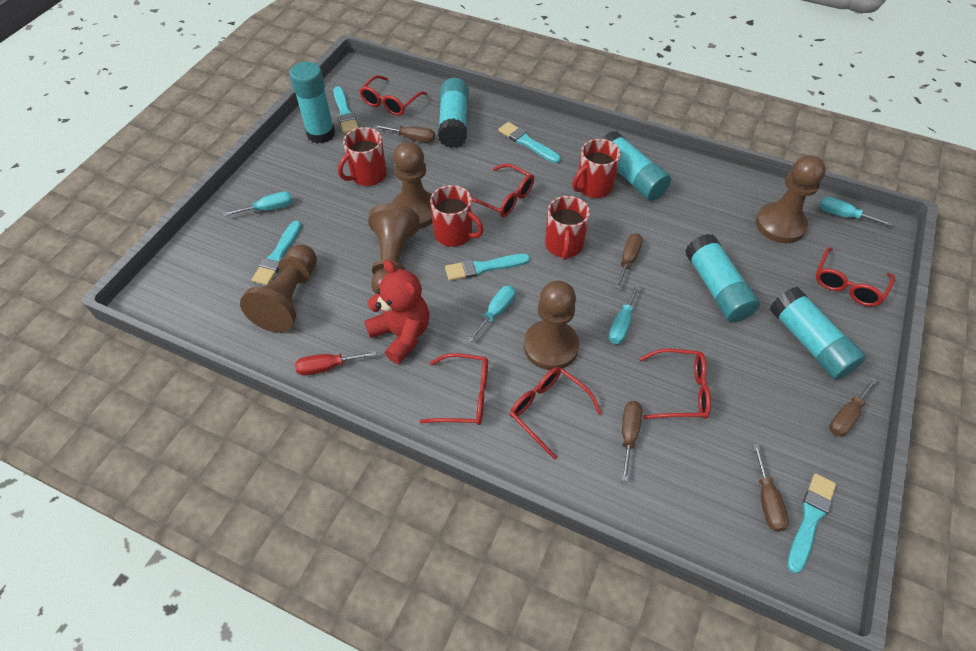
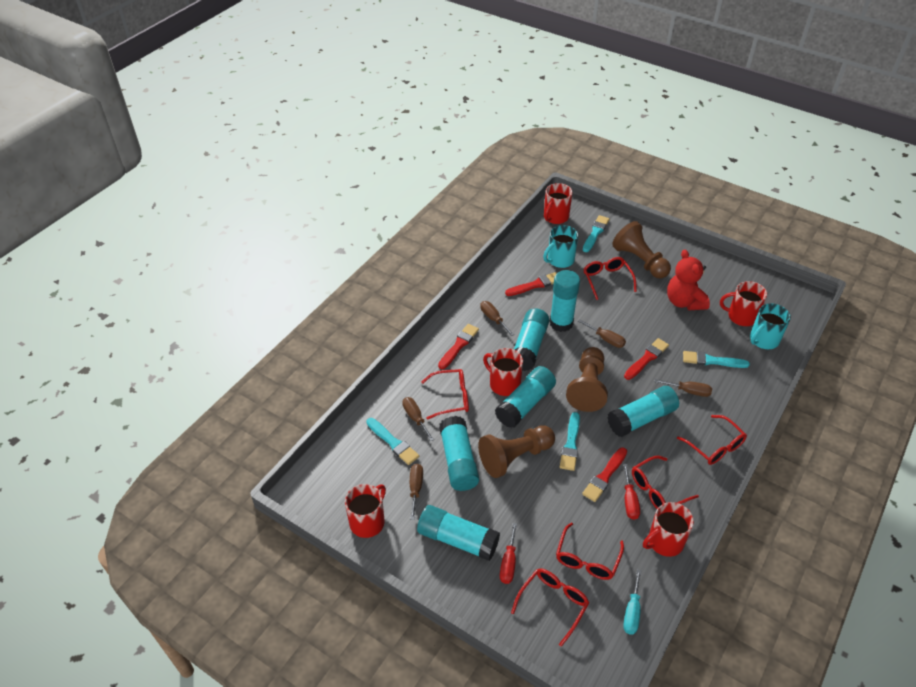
brown pawn: [240,245,317,333] [368,203,420,294] [392,142,433,229] [524,281,579,370] [756,155,826,243] = 5 -> [478,425,555,478] [566,347,608,412] [612,221,671,278] = 3
red brush: none = 0 -> [438,324,479,369] [505,272,557,296] [582,447,627,502] [624,338,669,380] = 4
red mug: [338,127,387,186] [430,185,484,247] [545,196,590,260] [572,139,621,198] = 4 -> [345,484,386,538] [483,348,523,396] [544,183,573,224] [643,502,694,557] [720,281,767,326] = 5
red screwdriver: [295,351,376,376] = 1 -> [500,523,517,584] [623,464,640,520] = 2
turquoise brush: [252,220,302,285] [333,86,358,134] [445,254,530,281] [498,122,561,163] [787,473,837,573] = 5 -> [366,418,419,465] [560,412,580,471] [583,215,610,252] [683,351,750,368] = 4
turquoise glue stick: [289,62,335,144] [438,78,469,148] [602,131,671,201] [685,234,760,323] [770,287,866,380] = 5 -> [417,505,500,561] [439,416,479,491] [495,366,556,428] [514,308,549,371] [549,270,580,332] [607,386,679,437] = 6
turquoise mug: none = 0 -> [543,225,578,268] [750,303,791,349] = 2
turquoise screwdriver: [223,191,293,217] [467,285,516,342] [608,284,640,344] [819,197,892,226] = 4 -> [623,569,642,634] = 1

